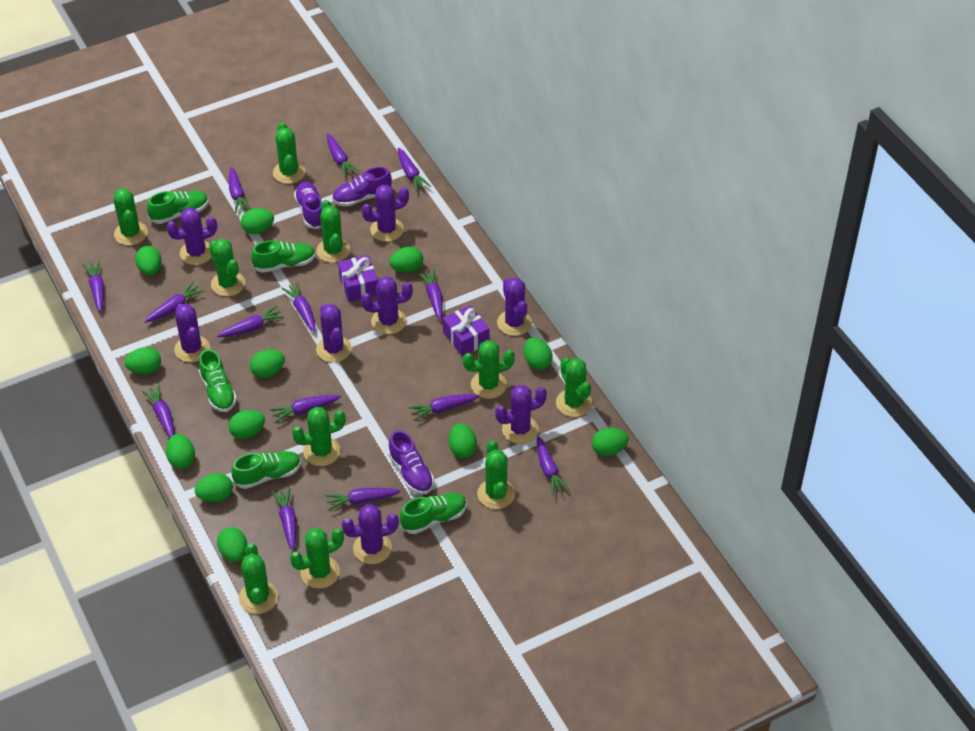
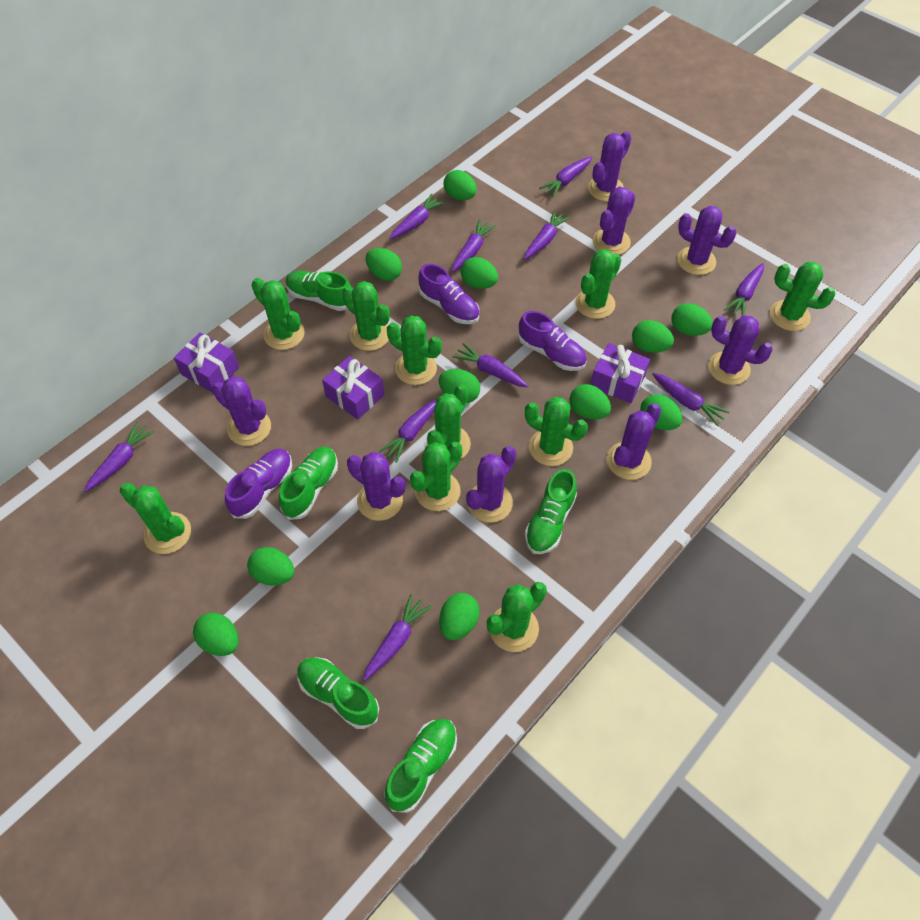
green egg: [124,347,161,374] [135,246,162,275] [166,434,195,469] [195,473,233,502] [217,527,247,562] [228,410,265,439] [241,208,274,234] [250,349,285,378] [389,247,423,273] [449,423,477,458] [524,338,552,370] [592,428,629,456] = 12 -> [193,613,239,656] [247,547,294,585] [366,248,402,281] [439,369,480,403] [439,593,480,640] [444,170,477,201] [461,257,498,289] [569,384,611,420] [632,320,674,353] [640,394,682,430] [671,303,713,336] = 11
purple carrot: [83,261,104,312] [142,385,175,438] [144,282,204,323] [217,305,284,337] [229,167,251,213] [269,395,341,423] [272,488,297,551] [282,282,316,332] [325,488,401,510] [327,134,359,177] [398,148,431,192] [408,394,479,421] [418,269,443,321] [537,436,570,495] = 14 -> [84,422,154,492] [363,594,432,681] [379,399,436,463] [390,193,446,239] [452,219,496,272] [452,343,528,387] [524,210,571,260] [539,157,593,197] [652,373,729,426] [724,263,764,316] = 10
purple gift: [338,255,378,302] [443,305,490,356] = 2 -> [174,332,239,393] [322,356,384,420] [591,343,650,403] = 3

